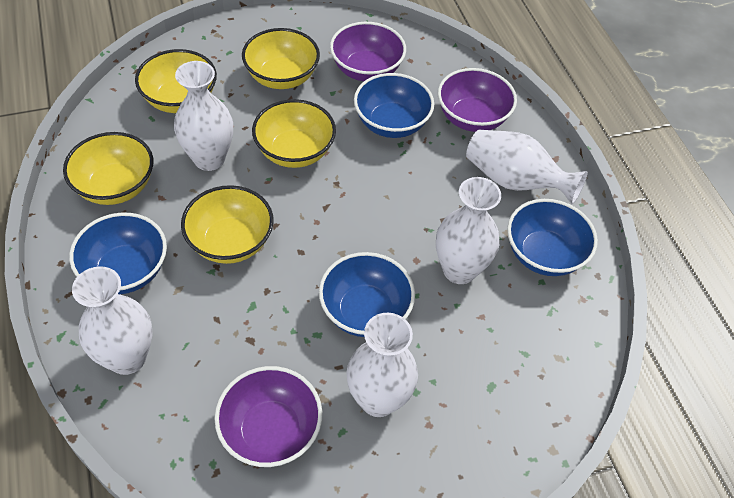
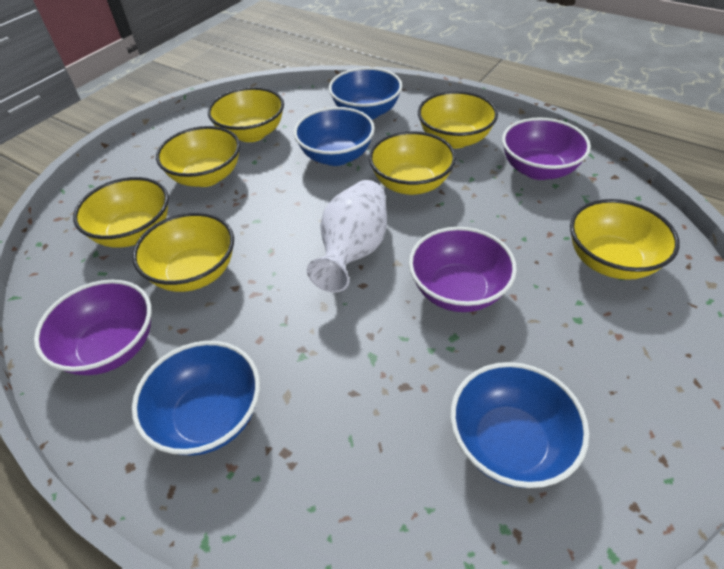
white vase: [72,266,153,375] [174,61,233,171] [346,313,418,417] [436,177,501,284] [466,130,588,204] = 5 -> [307,180,387,293] = 1
yellow bowl: [63,132,153,205] [135,49,217,113] [181,185,274,264] [242,28,320,89] [252,99,336,168] = 5 -> [73,177,169,248] [132,212,234,292] [156,126,240,187] [208,87,284,142] [369,131,456,195] [418,91,498,149] [570,199,680,280] = 7

